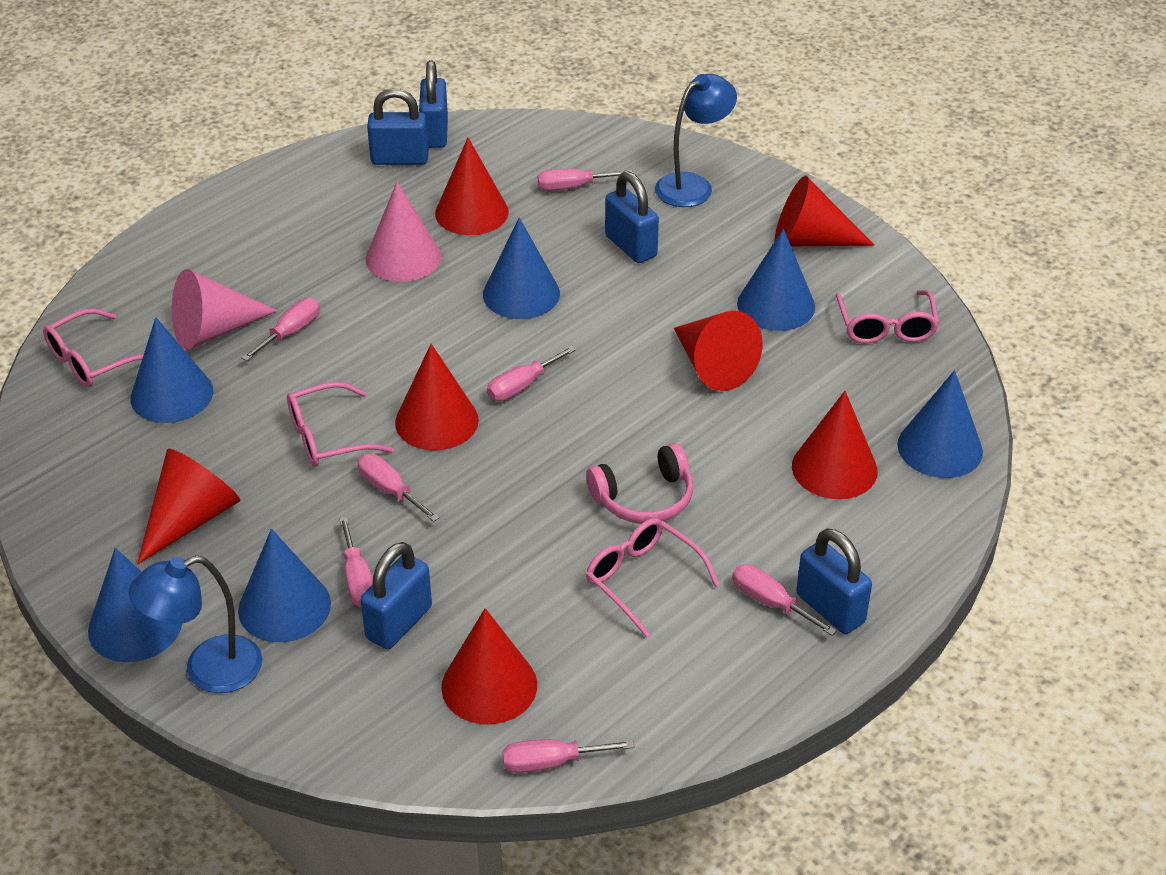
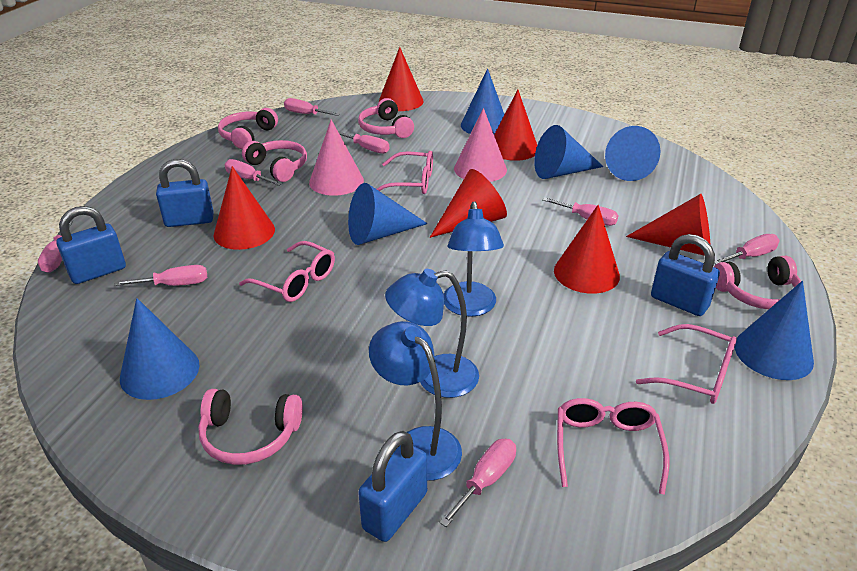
blue lamp: [129,556,262,693] [655,74,737,207] = 2 -> [369,321,462,481] [385,269,479,398] [443,201,504,317] = 3
blue padlock: [361,542,432,649] [367,88,429,165] [419,60,448,148] [605,171,659,263] [796,528,872,634] = 5 -> [57,206,126,284] [156,159,214,227] [358,431,427,542] [651,234,720,316] = 4
pink headphones: [586,443,693,524] = 1 -> [198,389,303,465] [218,108,278,149] [242,140,307,182] [358,98,414,138] [714,256,801,309] = 5
pink screwdriver: [242,298,320,361] [339,516,373,607] [358,454,440,522] [487,346,577,401] [502,739,635,773] [538,168,633,191] [732,564,837,636] = 7 -> [38,220,73,273] [114,265,207,286] [224,159,282,186] [284,98,340,116] [338,131,389,154] [439,439,516,527] [542,197,618,226] [714,234,779,264] = 8
red cone: [137,449,240,564] [395,344,479,450] [435,138,509,235] [441,608,537,724] [674,311,763,391] [775,176,875,246] [792,391,878,499] = 7 -> [214,166,275,250] [379,47,424,111] [430,169,507,238] [494,90,537,161] [554,205,620,294] [626,194,710,256] = 6

